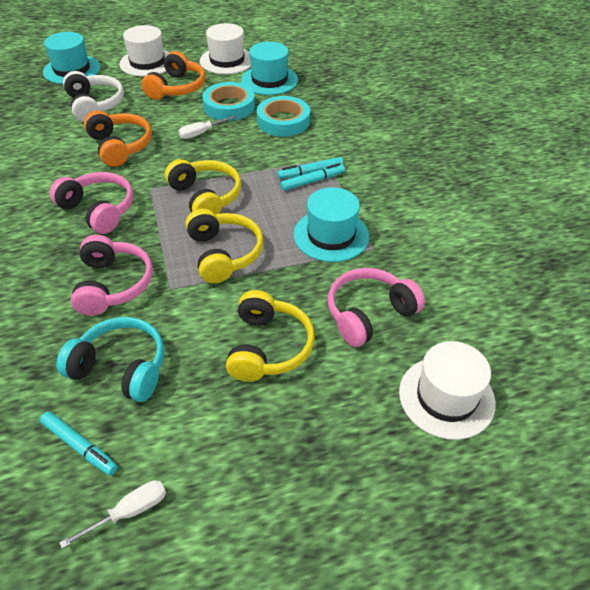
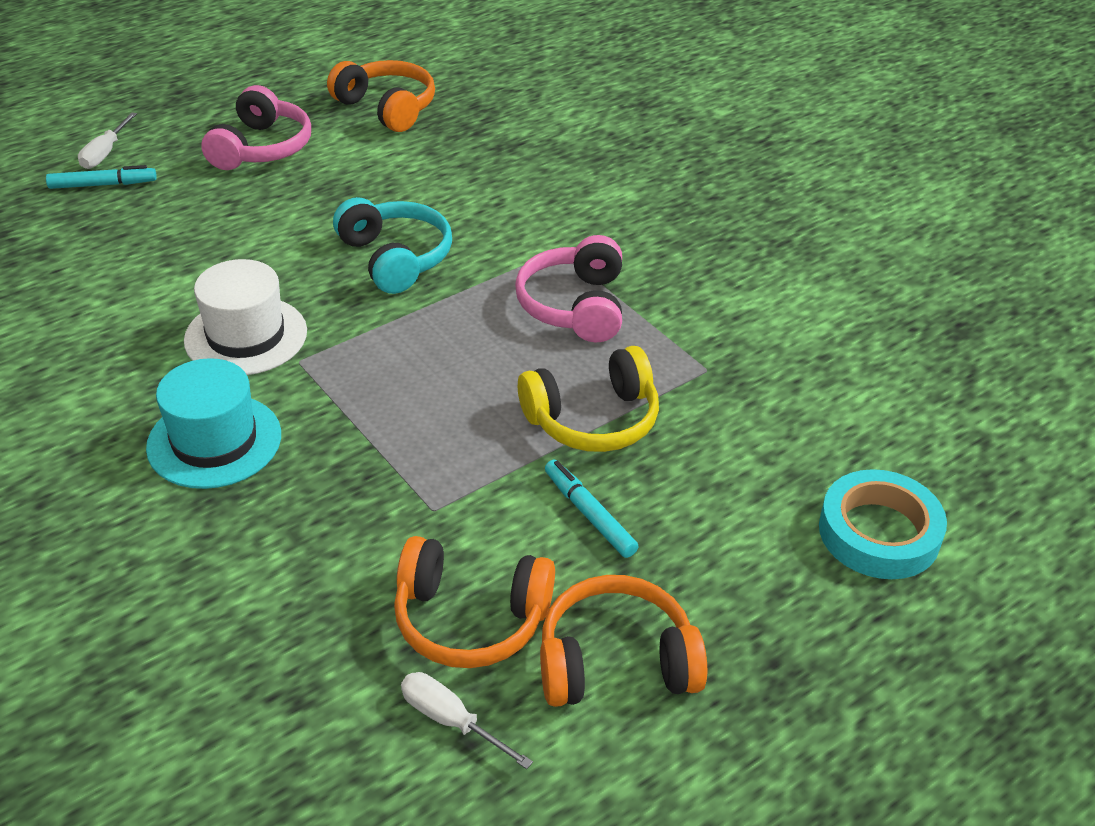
orange headphones: [84,110,152,167] [141,51,205,100] = 2 -> [327,60,435,132] [394,536,555,668] [540,575,707,707] = 3
pink headphones: [49,172,133,234] [71,235,153,316] [328,268,425,347] = 3 -> [201,85,311,170] [515,235,622,342] = 2
turquoise hat: [43,32,101,84] [241,42,298,95] [294,187,369,262] = 3 -> [146,358,281,489] = 1
turquoise marker: [40,411,118,475] [277,157,343,179] [280,163,345,191] = 3 -> [46,165,157,189] [545,460,639,558] = 2
turquoise tape: [202,82,255,121] [257,96,310,137] = 2 -> [819,469,947,579] = 1
white hat: [119,25,170,77] [200,23,251,74] [399,341,496,440] = 3 -> [184,259,307,375] = 1
white headphones: [63,71,124,122] = 1 -> none = 0
yellow headphones: [165,159,241,214] [186,209,264,283] [226,290,315,382] = 3 -> [518,346,659,452] = 1

